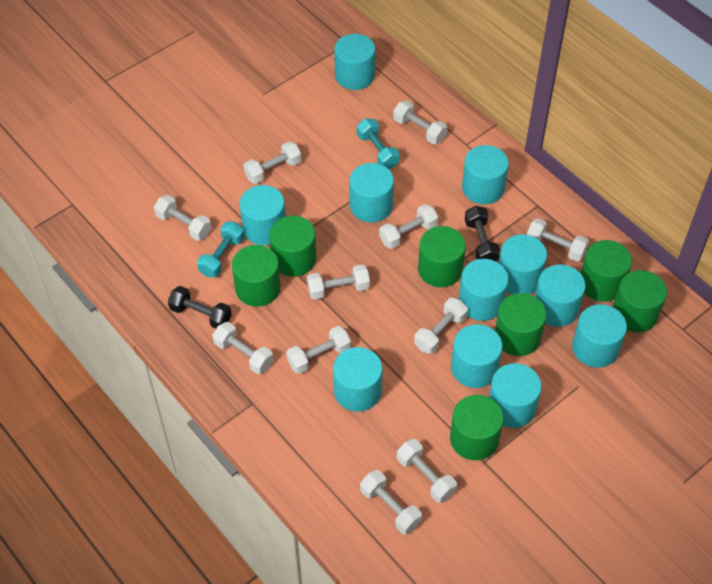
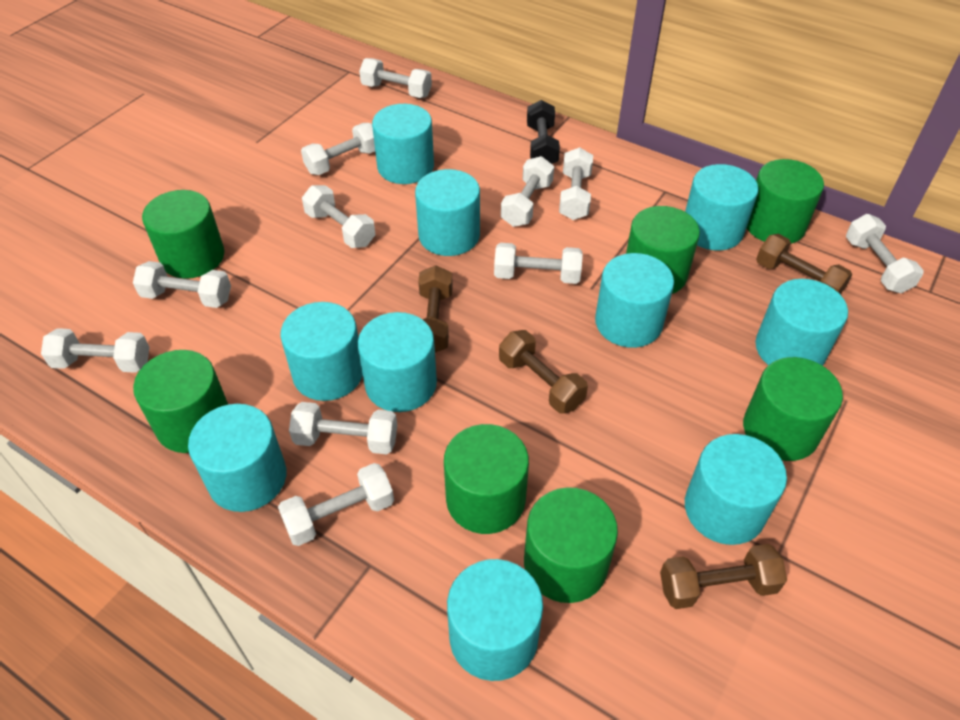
black dumbbell: [168,286,232,329] [465,206,500,261] = 2 -> [527,100,560,164] = 1
brown dumbbell: none = 0 -> [418,265,453,353] [499,330,588,413] [660,544,787,609] [756,234,852,295] = 4
turquoise cylinder: [239,185,286,245] [333,347,382,412] [334,34,376,90] [349,163,394,223] [451,324,503,388] [459,259,509,321] [462,145,509,204] [489,363,542,428] [499,234,547,295] [535,265,586,327] [572,304,627,368] = 11 -> [188,404,286,512] [280,302,363,401] [358,312,437,412] [372,104,434,184] [415,169,480,256] [447,559,543,681] [595,253,674,348] [685,164,758,251] [685,434,787,545] [755,279,848,366] = 10
turquoise dumbbell: [197,222,245,278] [357,118,400,169] = 2 -> none = 0

